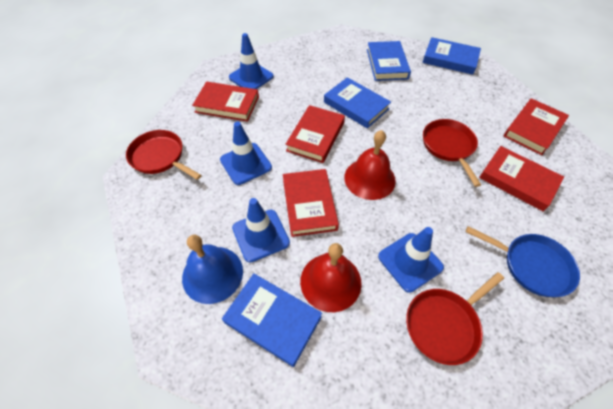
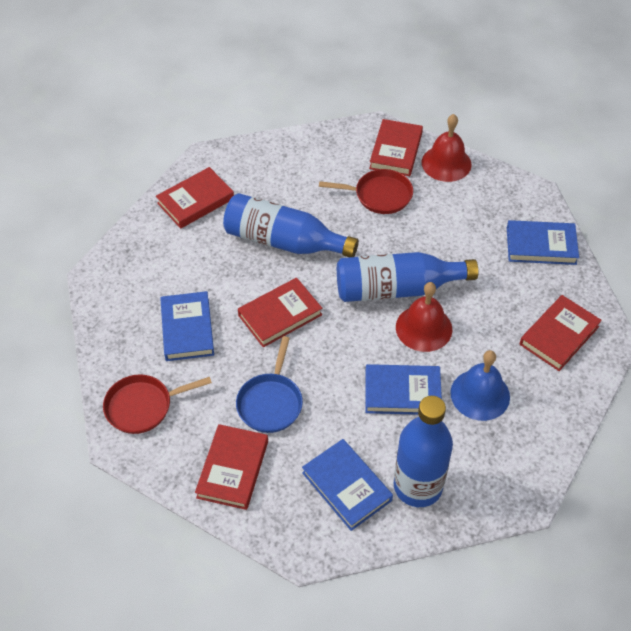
blue bottle: none = 0 -> [223,193,359,257] [337,252,478,302] [394,396,453,507] = 3
blue traffic cone: [220,122,272,185] [229,33,274,89] [232,198,290,263] [378,227,444,293] = 4 -> none = 0
red pan: [126,130,202,180] [406,272,504,365] [423,119,481,187] = 3 -> [103,374,212,434] [319,169,413,214] = 2

